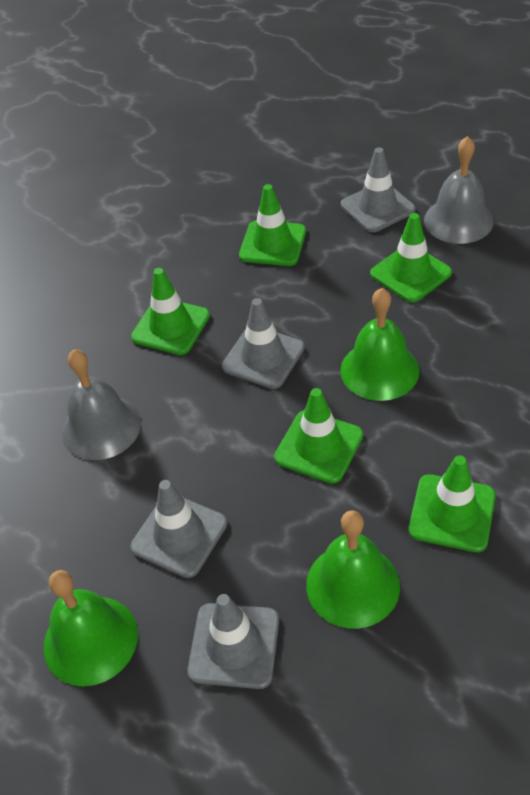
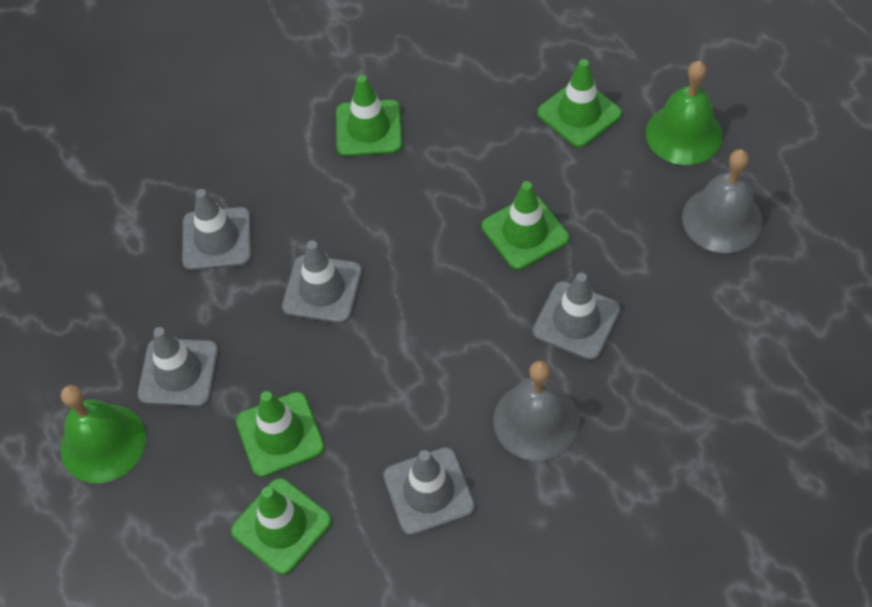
green bell: [43,570,138,686] [306,510,400,629] [340,288,420,401] = 3 -> [61,385,146,483] [646,61,723,165] = 2
grey traffic cone: [130,480,227,578] [188,594,279,689] [222,298,305,389] [341,148,416,232] = 4 -> [138,327,218,407] [182,189,251,271] [282,240,362,323] [383,447,475,536] [532,273,621,360] = 5

